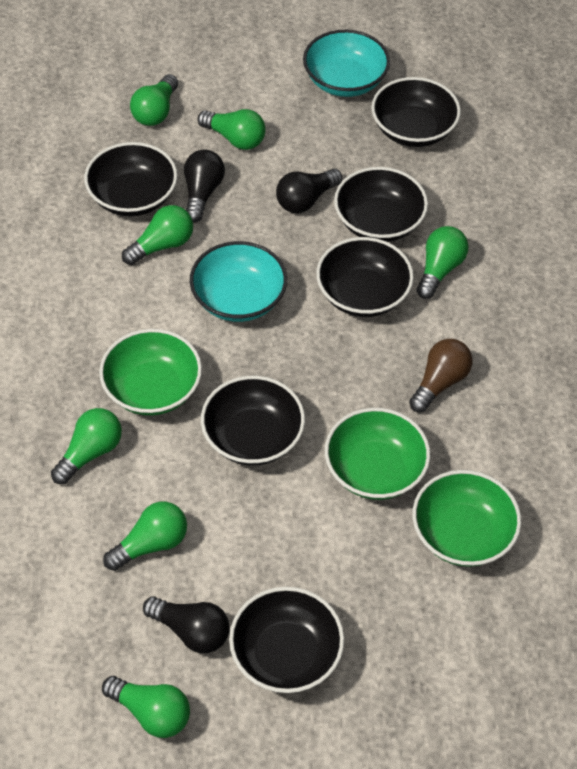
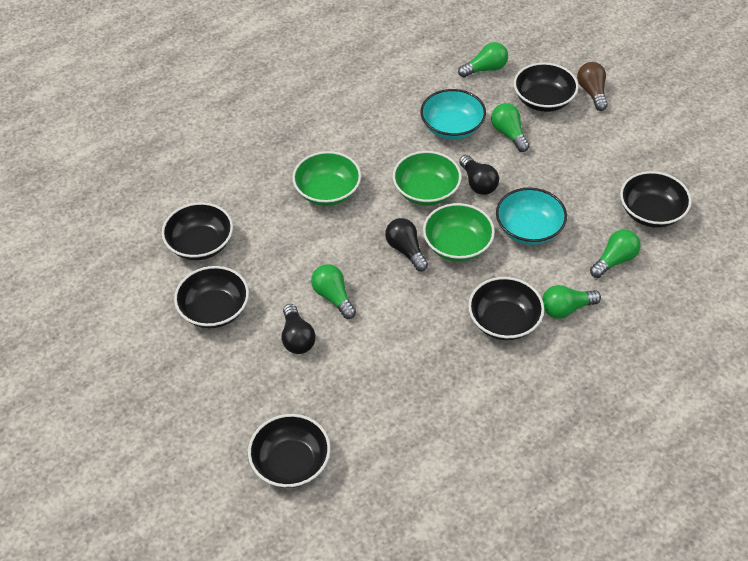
green light bulb: [51,408,122,484] [102,676,190,738] [103,502,187,571] [122,205,193,265] [130,74,178,126] [198,109,266,150] [417,226,469,299] = 7 -> [311,264,356,319] [458,42,508,78] [491,103,530,152] [542,285,601,319] [590,229,641,278] = 5

